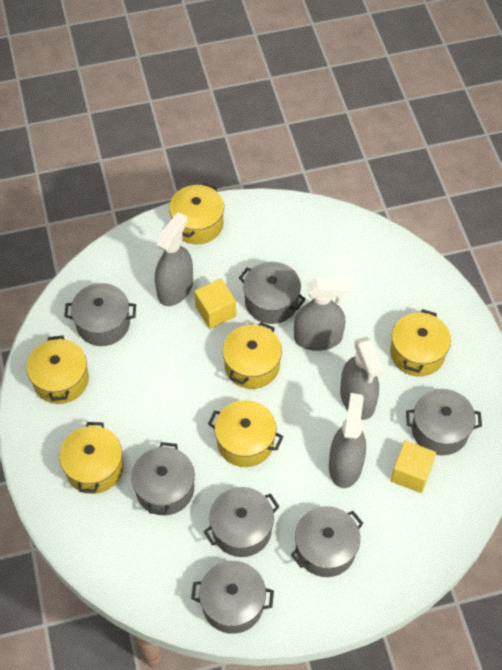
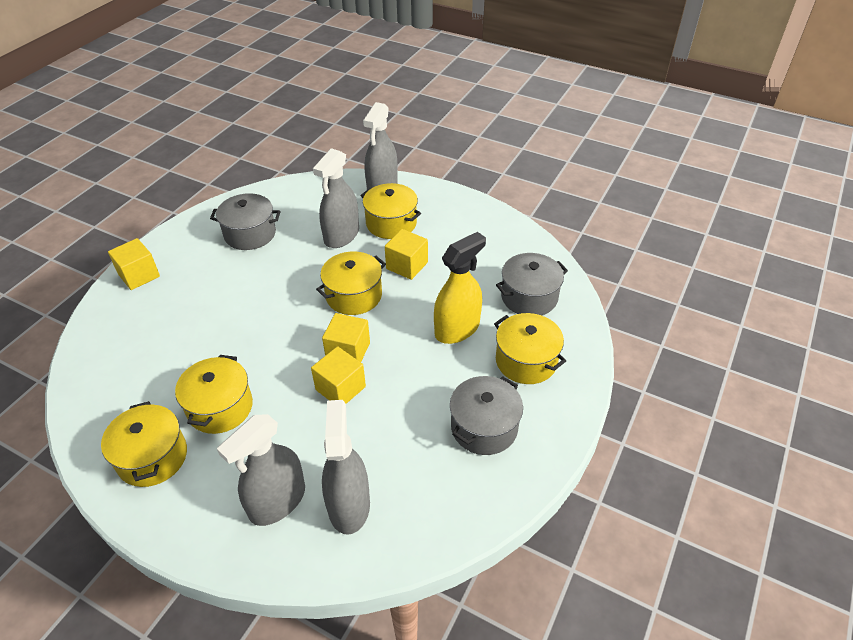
grey pot: [64,283,136,346] [131,442,195,515] [191,561,274,634] [204,487,279,557] [239,262,306,324] [291,506,363,577] [406,389,482,455] = 7 -> [210,193,281,250] [450,376,523,455] [496,253,568,315] = 3
yellow cube: [194,279,236,329] [391,441,436,493] = 2 -> [108,238,160,290] [311,346,366,404] [322,313,370,362] [385,229,428,280] = 4
yellow pot: [27,335,89,404] [59,422,124,494] [169,183,224,244] [208,400,283,467] [222,322,282,389] [390,309,451,376] = 6 -> [101,401,187,487] [175,355,253,434] [316,251,386,315] [360,183,421,239] [494,313,566,384] = 5
yellow spray bottle: none = 0 -> [434,232,486,344] = 1

